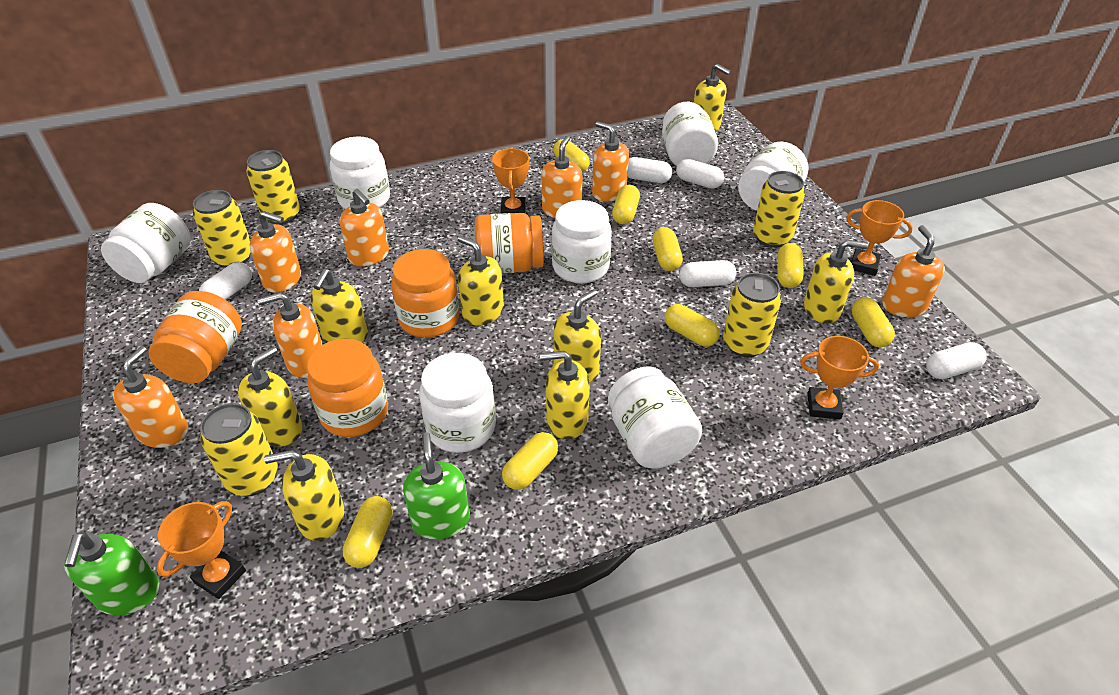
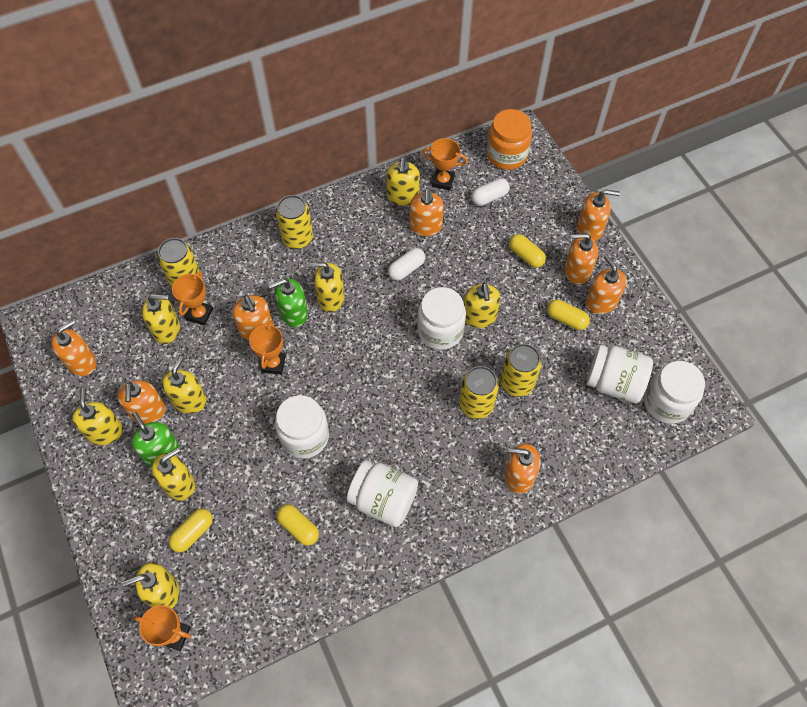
orange jar: [148,291,242,383] [307,338,388,437] [391,249,460,338] [475,213,544,274] = 4 -> [487,109,532,170] = 1
orange soap dispenser: [113,346,188,448] [250,211,301,293] [257,292,323,378] [339,189,389,267] [541,136,583,218] [592,121,629,202] [882,225,945,317] = 7 -> [51,320,96,376] [117,380,166,424] [233,295,272,340] [409,189,444,236] [505,444,540,494] [564,233,598,285] [577,190,620,241] [586,255,627,314] = 8
white capsule: [199,262,252,300] [628,157,672,183] [676,159,724,189] [679,260,736,287] [926,342,987,379] = 5 -> [388,248,425,281] [471,178,510,206] = 2
white jar: [101,203,191,283] [330,137,390,209] [419,353,496,453] [552,200,612,283] [608,366,702,468] [662,102,718,166] [738,142,808,211] = 7 -> [275,395,329,458] [347,460,418,527] [417,287,466,350] [587,345,653,403] [644,361,705,424] = 5
yellow can: [193,190,251,268] [200,403,278,496] [246,150,300,225] [723,273,781,357] [753,171,805,248] = 5 -> [158,238,200,287] [276,195,313,249] [459,366,499,419] [500,344,542,397] = 4
yellow capsule: [343,496,393,568] [502,432,558,490] [553,139,590,172] [612,185,640,224] [653,227,683,271] [665,304,720,347] [777,243,804,288] [851,297,895,347] = 8 -> [169,509,213,552] [277,504,319,546] [509,234,546,268] [547,299,590,330] = 4

